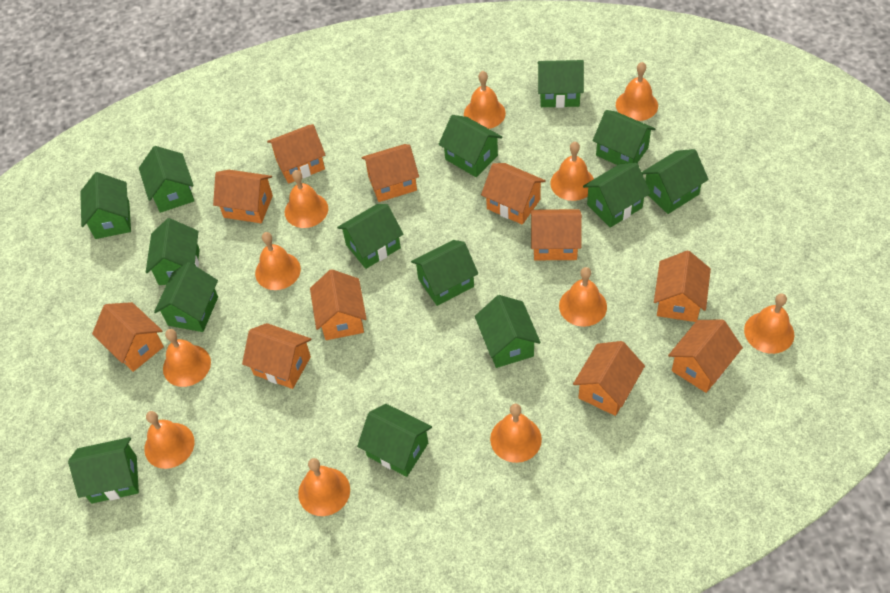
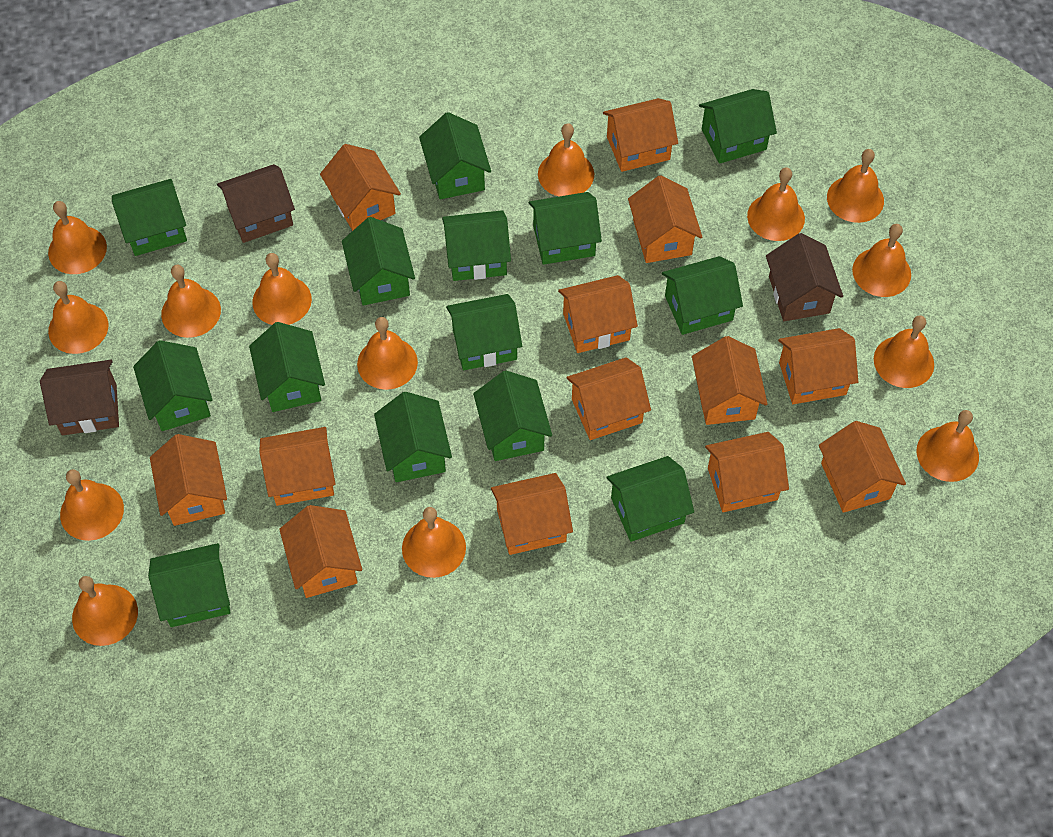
brown house: none = 0 -> [40,360,119,435] [217,164,295,243] [766,233,843,321] = 3
orange bell: [144,411,195,469] [163,329,211,387] [255,232,301,290] [285,170,328,228] [298,458,350,516] [464,71,506,129] [490,404,542,463] [550,142,594,201] [559,267,607,327] [616,62,658,121] [744,293,795,354] = 11 -> [48,201,107,274] [48,281,108,354] [60,469,124,541] [72,576,138,646] [161,265,221,338] [252,253,312,325] [357,317,418,390] [402,507,466,578] [538,123,594,196] [747,167,805,241] [827,149,884,223] [852,224,911,297] [874,315,934,388] [917,410,979,482] = 14
orange house: [92,302,164,372] [213,170,273,223] [242,323,311,389] [267,124,325,184] [310,269,367,340] [361,144,419,202] [481,163,546,225] [531,209,582,260] [573,341,645,416] [654,250,711,322] [668,319,743,393] = 11 -> [150,434,227,526] [259,427,336,506] [279,505,362,598] [320,144,401,231] [491,473,573,555] [558,275,638,353] [566,357,651,440] [603,98,678,172] [628,175,702,263] [692,336,768,425] [705,432,789,512] [778,328,858,404] [819,421,906,513] = 13

